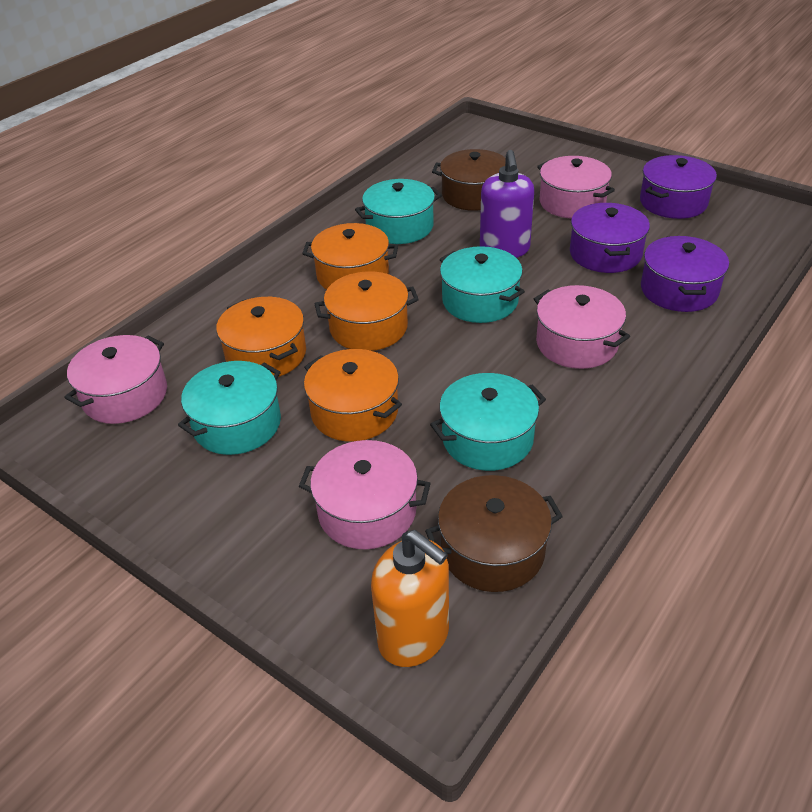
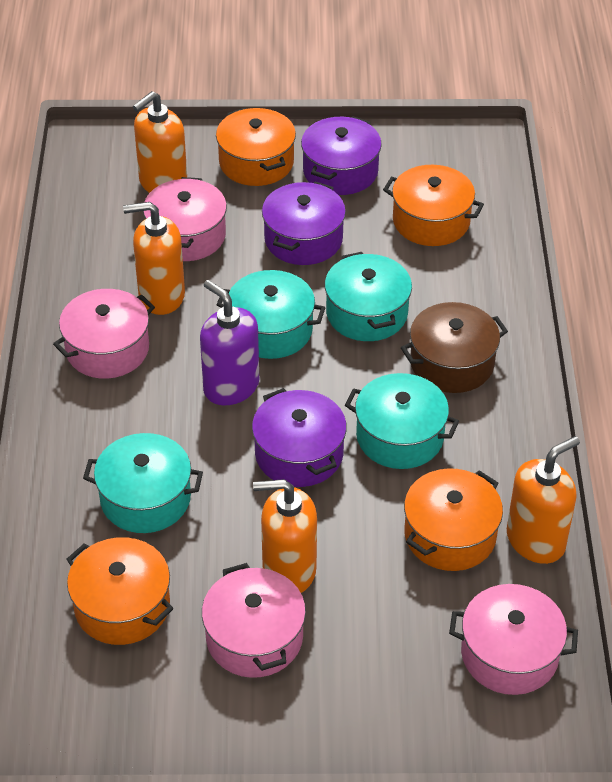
brown pot: [425,475,563,592] [432,149,506,211] = 2 -> [401,302,508,393] = 1
orange soap dispenser: [371,530,449,667] = 1 -> [123,202,185,315] [133,91,187,193] [253,479,317,593] [507,436,580,564] = 4

